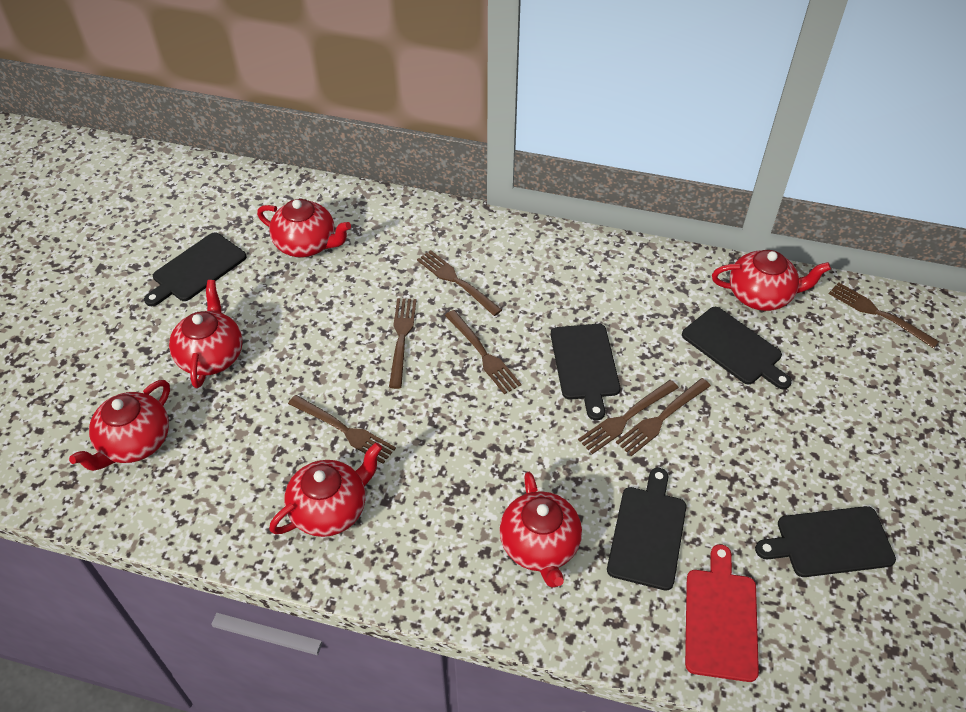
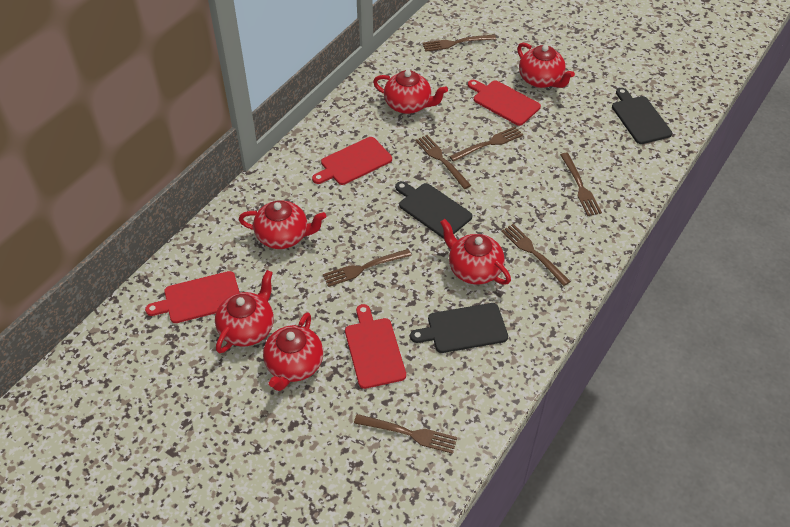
black cutting board: [144,232,246,306] [551,324,620,421] [607,468,686,591] [682,307,792,389] [755,506,896,577] = 5 -> [395,181,473,238] [410,303,508,353] [612,88,672,144] = 3
red cutting board: [685,544,759,682] = 1 -> [145,271,239,323] [312,137,392,185] [345,304,406,389] [468,80,541,126] = 4

